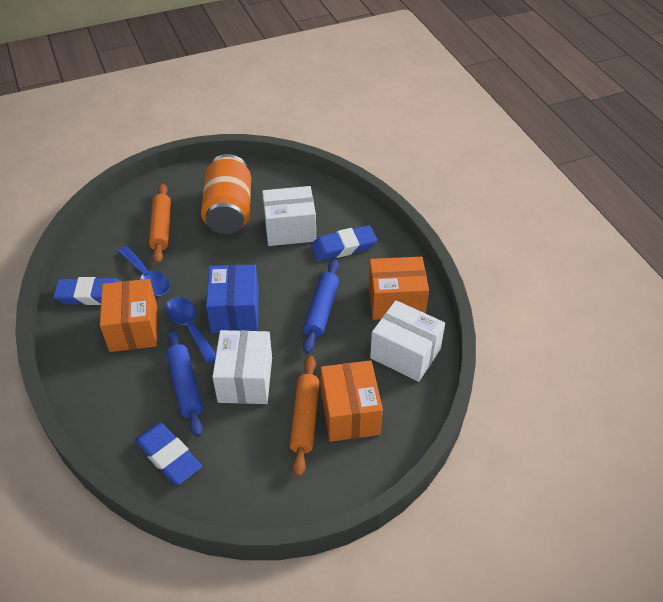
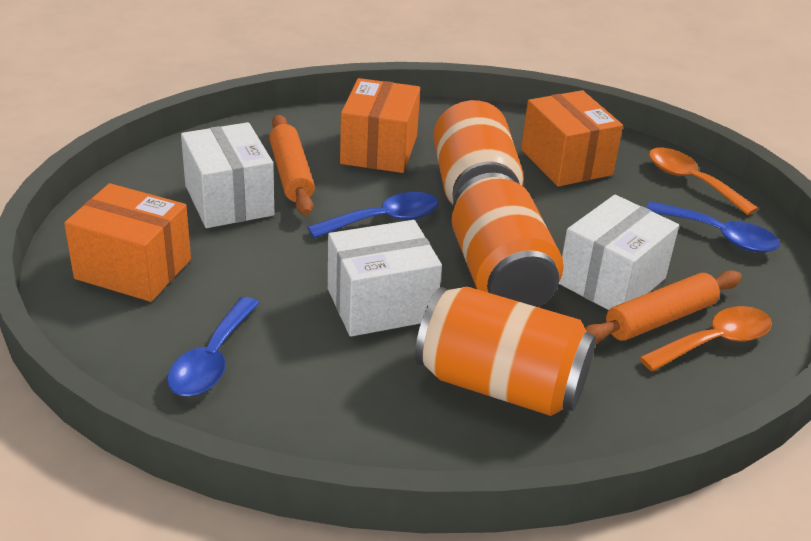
blue box: [206,265,259,333] = 1 -> none = 0
blue eraser: [53,277,122,305] [135,423,202,485] [311,225,377,261] = 3 -> none = 0
blue rolling pin: [166,329,203,437] [303,259,339,354] = 2 -> none = 0
blue spoon: [118,246,170,296] [166,297,216,364] = 2 -> [167,297,259,396] [307,192,438,238] [646,201,780,252] = 3
orange can: [201,154,251,234] = 1 -> [415,287,596,416] [433,100,523,205] [451,173,564,307] = 3
orange spoon: none = 0 -> [639,306,772,371] [649,148,758,215] = 2

